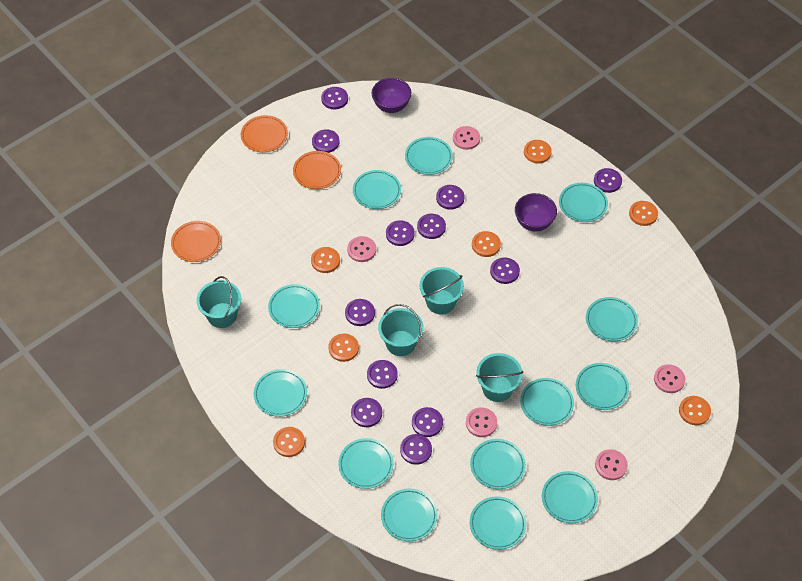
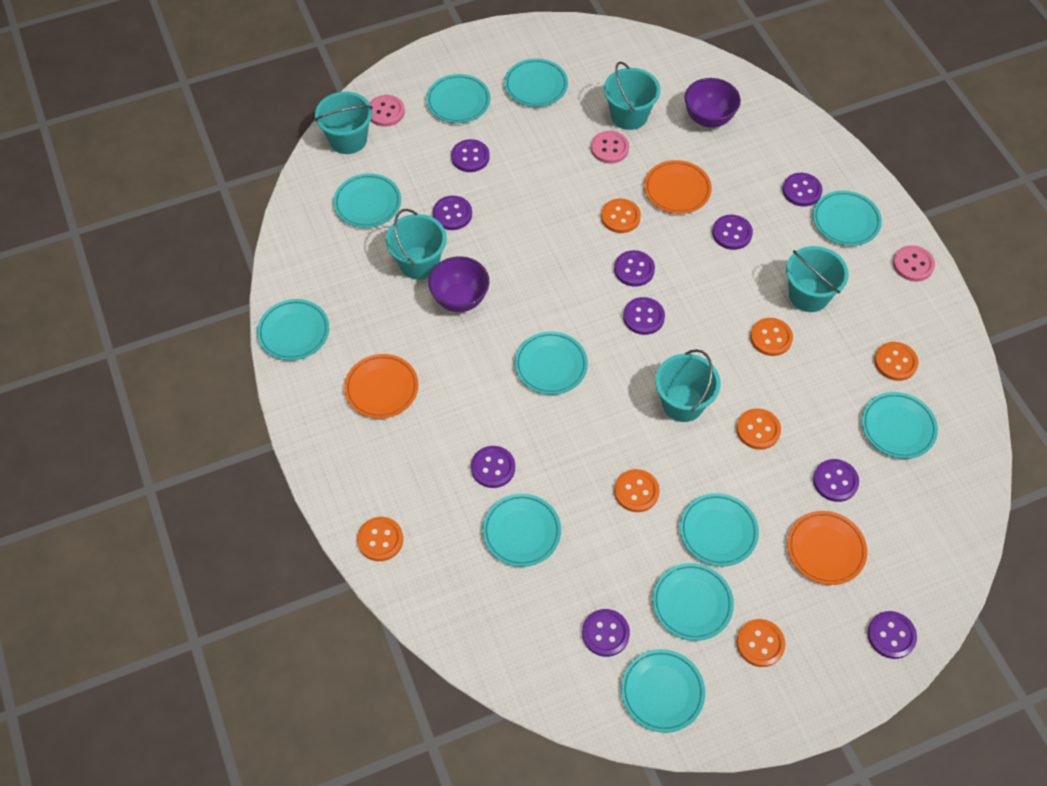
pink button: [347,236,376,262] [453,126,480,150] [466,408,497,437] [595,449,628,480] [654,364,685,393] = 5 -> [370,95,405,127] [591,131,629,164] [893,245,935,281] = 3
purple button: [312,129,340,153] [321,87,348,109] [345,299,375,326] [351,398,382,427] [367,360,398,389] [386,220,415,246] [400,434,432,465] [412,407,443,437] [417,214,446,239] [436,185,465,210] [490,258,520,284] [594,168,622,193] = 12 -> [433,196,472,230] [451,139,490,172] [471,446,515,488] [582,609,630,657] [614,250,655,287] [623,297,665,335] [712,215,753,250] [782,173,823,206] [813,459,859,502] [867,611,917,659] = 10
turquoise bucket: [196,276,241,328] [378,304,423,356] [420,267,464,314] [476,353,523,402] = 4 -> [315,92,373,154] [386,209,447,280] [604,62,660,130] [655,349,721,422] [786,246,849,312] = 5
turquoise plate: [254,369,307,417] [268,284,320,328] [338,438,394,489] [353,170,401,209] [381,489,438,541] [405,137,453,175] [470,439,526,489] [470,496,526,550] [520,378,574,426] [542,471,598,523] [559,183,608,222] [576,363,629,410] [586,297,638,341] = 13 -> [257,299,329,361] [333,173,401,228] [426,74,490,123] [483,494,561,567] [504,58,568,107] [515,331,588,395] [621,649,705,733] [652,563,734,641] [680,493,759,566] [813,190,882,246] [862,392,938,459] = 11

